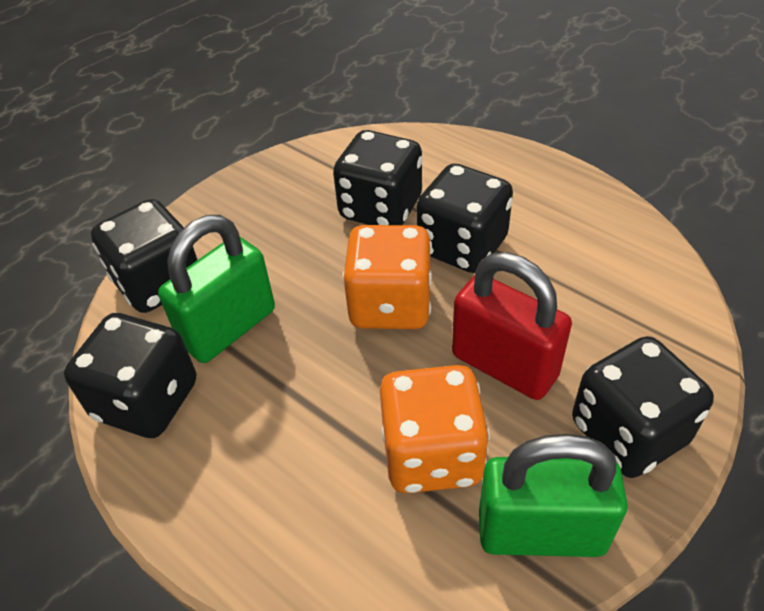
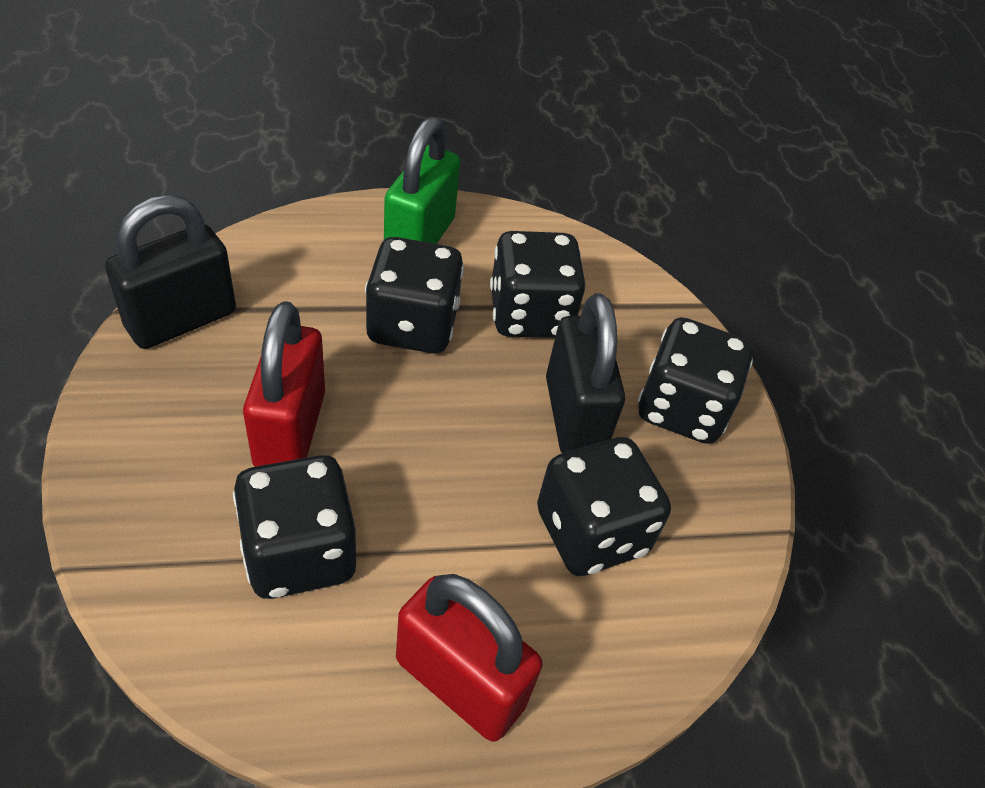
black padlock: none = 0 -> [105,195,236,349] [546,293,625,453] = 2
green padlock: [158,215,275,363] [479,434,628,557] = 2 -> [384,117,460,244] = 1
orange dice: [342,225,432,329] [380,365,490,493] = 2 -> none = 0
red padlock: [452,252,572,400] = 1 -> [243,301,325,467] [396,574,543,742] = 2

